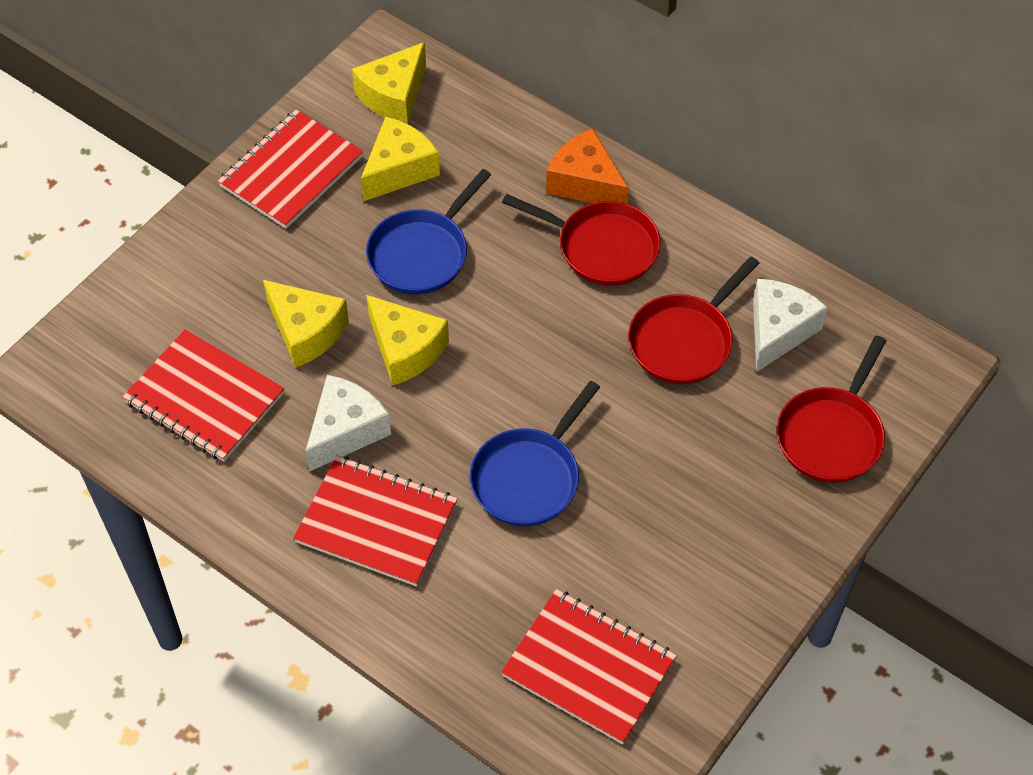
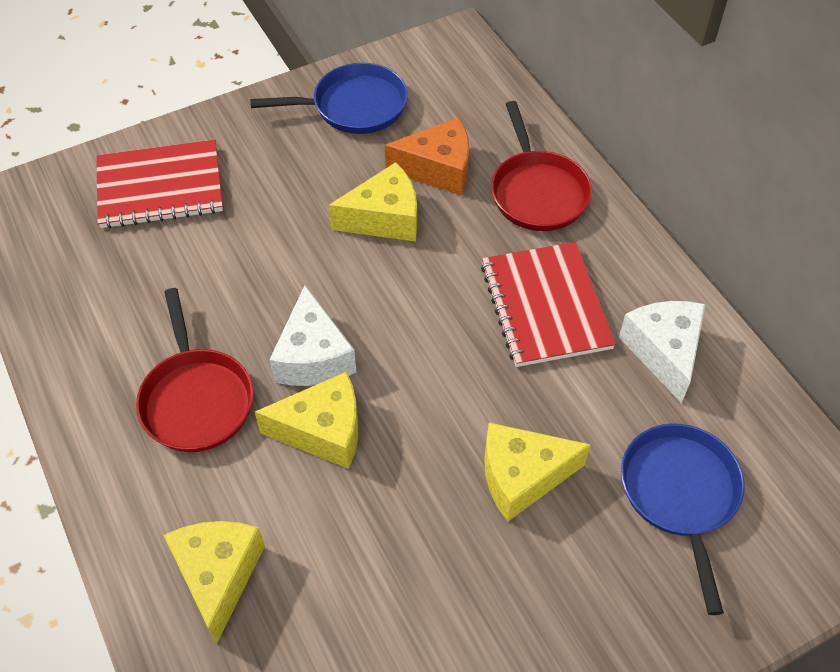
red notebook: [123,329,285,462] [218,110,363,229] [293,455,458,586] [501,589,677,744] = 4 -> [96,140,223,229] [481,242,616,367] = 2
red pan: [502,194,661,286] [628,257,759,384] [777,335,886,483] = 3 -> [136,288,253,452] [491,101,592,231] = 2

